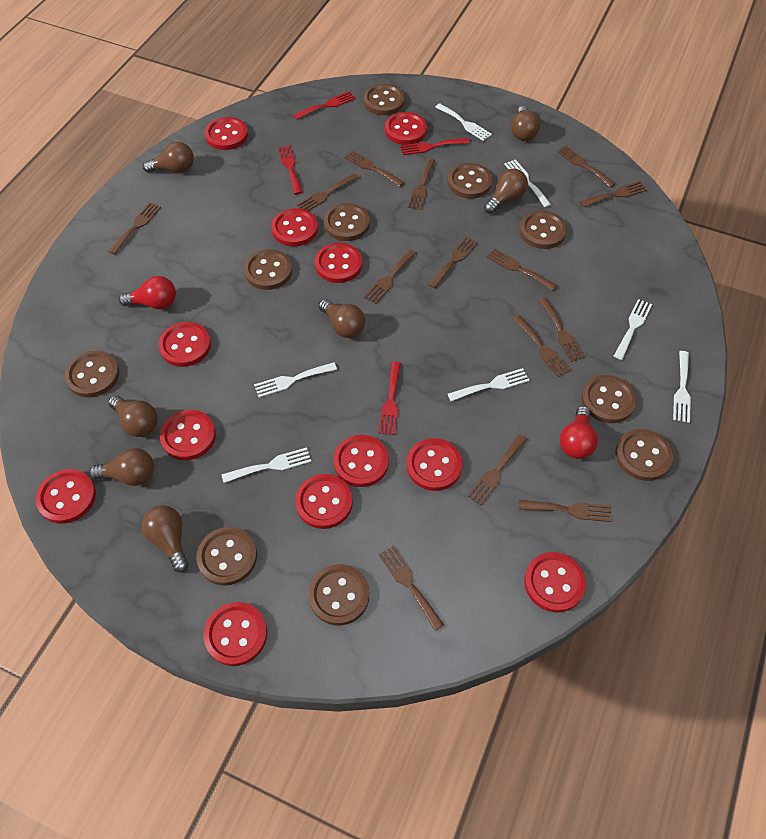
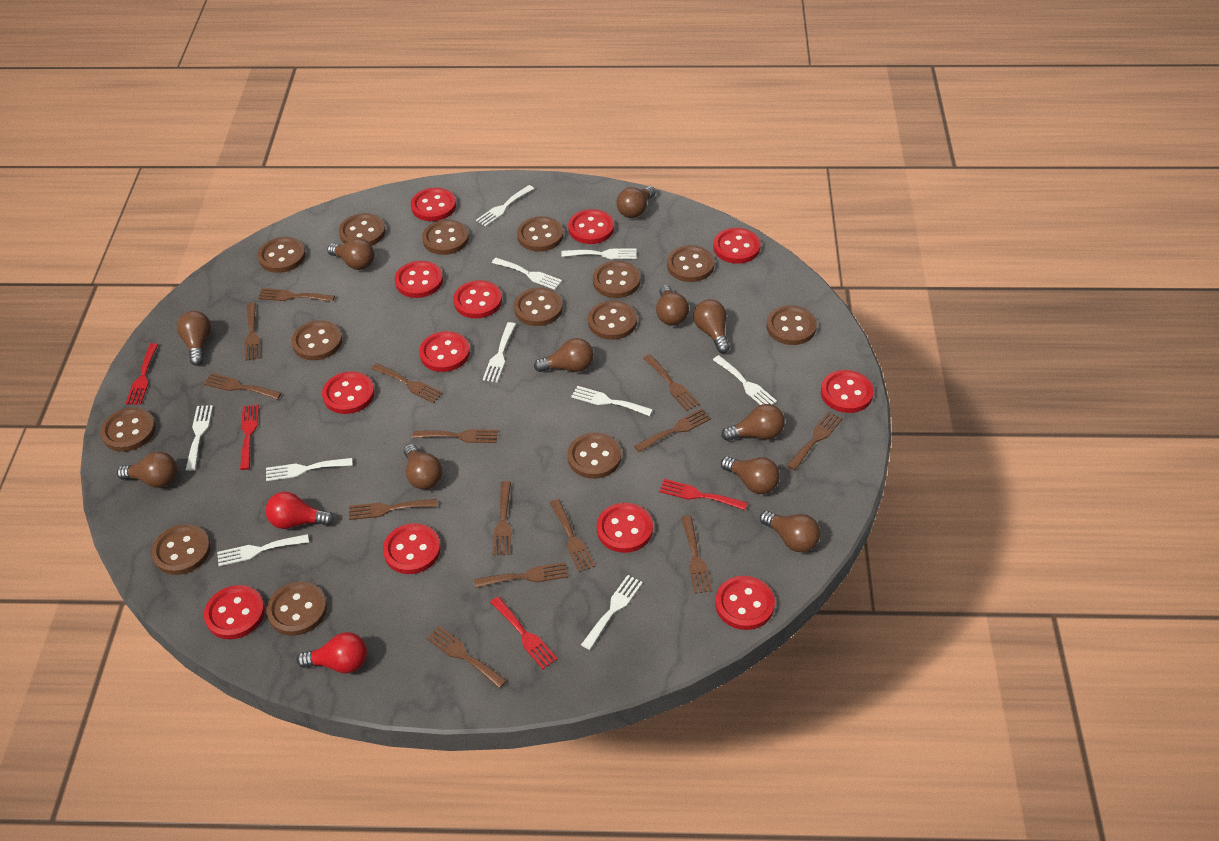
brown button: [65,351,119,397] [196,527,257,585] [244,249,292,290] [308,564,369,625] [324,203,370,241] [363,84,404,115] [448,163,492,198] [519,210,567,249] [581,375,637,423] [615,429,673,481] = 10 -> [100,407,156,452] [151,524,211,575] [258,237,306,273] [266,582,327,636] [291,320,342,360] [339,213,386,246] [422,220,469,255] [514,287,563,326] [517,216,563,252] [568,433,621,479] [588,300,637,340] [593,261,640,298] [667,245,714,282] [767,305,817,345] = 14
brown light bulb: [89,448,154,486] [108,395,158,437] [141,505,189,573] [143,142,194,173] [319,299,365,338] [484,169,528,214] [511,106,540,141] = 7 -> [117,452,178,488] [177,311,211,366] [327,238,375,270] [404,444,443,490] [534,338,594,372] [617,186,656,218] [656,285,689,326] [693,299,730,353] [721,404,785,441] [721,456,780,494] [760,511,820,552] = 11
white fork: [222,447,311,483] [254,362,337,398] [435,103,492,141] [448,368,529,401] [504,159,551,207] [614,299,652,360] [673,351,691,423] = 7 -> [186,405,213,471] [217,534,309,566] [266,458,353,481] [476,185,534,227] [483,322,516,382] [492,258,562,290] [561,248,636,259] [571,386,653,416] [581,575,643,650] [713,355,777,405] = 10

